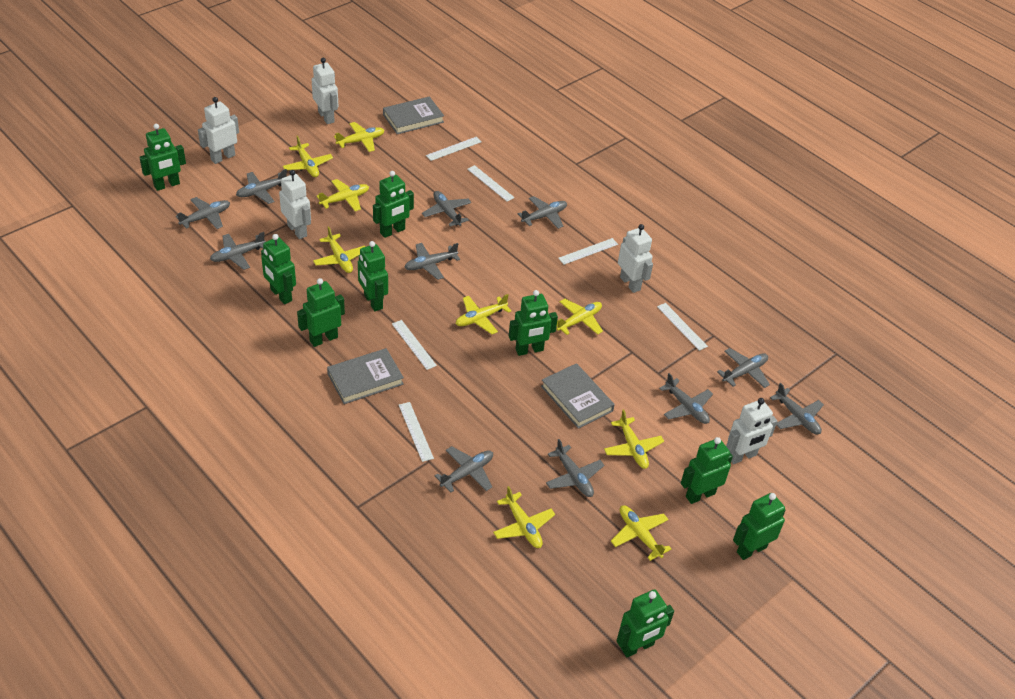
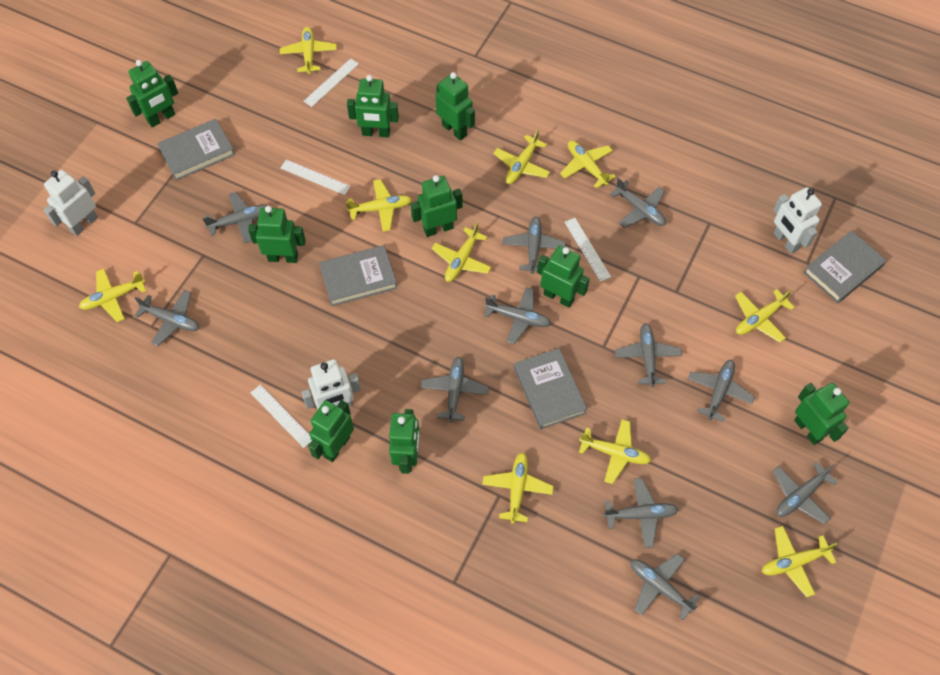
grey book: [327,348,404,404] [383,96,444,134] [541,363,615,429] = 3 -> [157,119,235,180] [319,245,397,306] [514,348,587,429] [803,230,886,303] = 4
white robot: [198,97,239,164] [279,170,311,239] [311,58,338,124] [618,224,653,293] [726,398,777,464] = 5 -> [44,170,98,236] [301,359,361,410] [773,187,822,254] = 3
white ruler: [392,320,437,370] [399,402,434,462] [426,137,482,161] [467,165,515,202] [558,238,618,265] [657,303,708,351] = 6 -> [250,384,312,448] [281,159,350,195] [304,58,359,107] [565,218,611,282] = 4
yellow plane: [283,136,333,177] [313,226,365,273] [317,179,369,211] [334,122,384,152] [456,294,511,334] [493,486,555,548] [556,298,603,335] [604,409,664,469] [611,505,671,561] = 9 -> [79,269,146,322] [280,27,337,74] [346,179,412,231] [432,223,492,282] [482,452,554,524] [493,130,550,184] [560,140,616,188] [579,419,651,484] [735,289,795,342] [762,526,838,597] = 10

